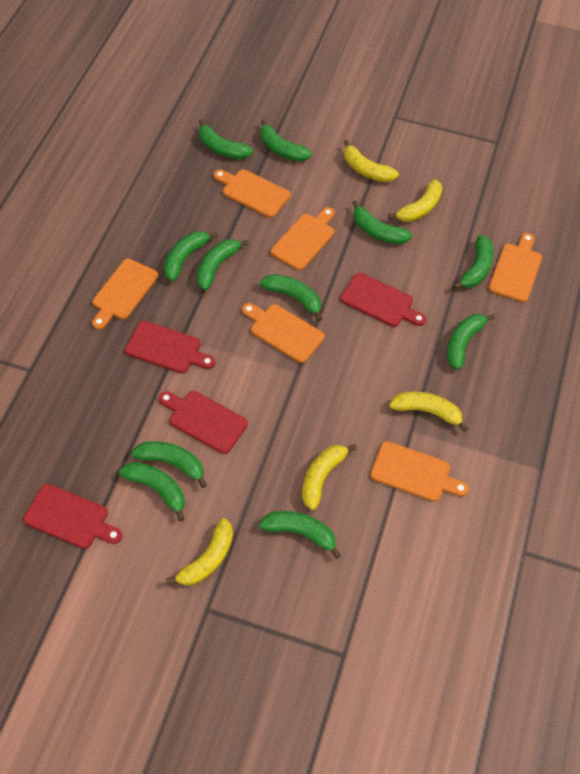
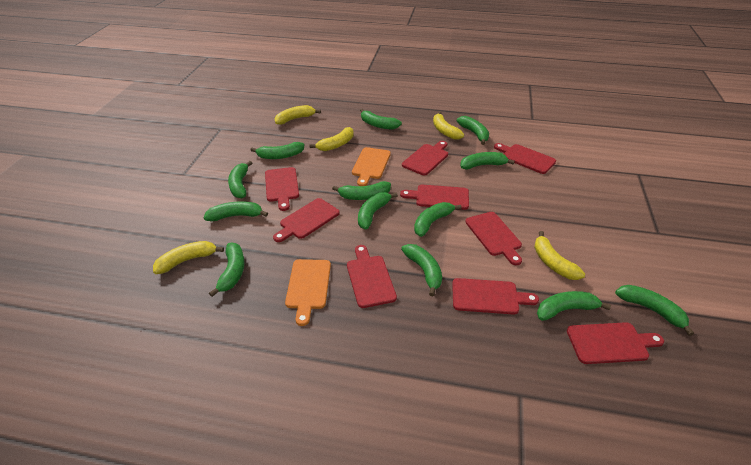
green banana: [119,462,185,521] [131,441,207,488] [164,231,218,281] [197,239,249,291] [199,120,253,159] [259,511,341,559] [260,119,312,162] [260,274,322,321] [352,200,412,244] [447,314,495,370] [453,235,494,289] = 11 -> [204,201,268,221] [209,243,245,297] [228,161,252,198] [251,142,304,159] [332,181,391,200] [358,192,398,229] [360,109,402,129] [401,244,442,296] [414,202,462,237] [457,116,489,145] [460,152,515,170] [537,291,611,321] [615,285,694,336] = 13
orange cutting board: [92,259,158,330] [214,169,291,218] [242,303,325,363] [271,207,335,270] [370,441,469,502] [489,233,542,302] = 6 -> [285,259,331,326] [352,147,391,186] = 2
red cutting board: [23,484,122,549] [125,321,215,373] [159,391,248,454] [340,273,426,327] = 4 -> [265,167,299,211] [273,198,340,242] [347,245,397,308] [400,185,469,210] [402,141,448,175] [452,278,539,315] [465,212,522,265] [494,143,556,174] [567,322,664,364] = 9

